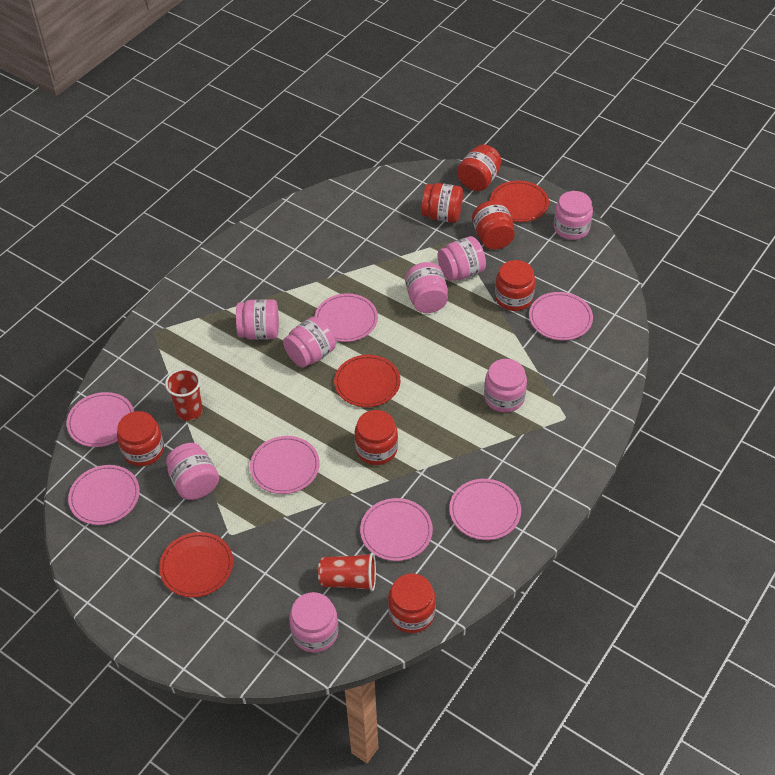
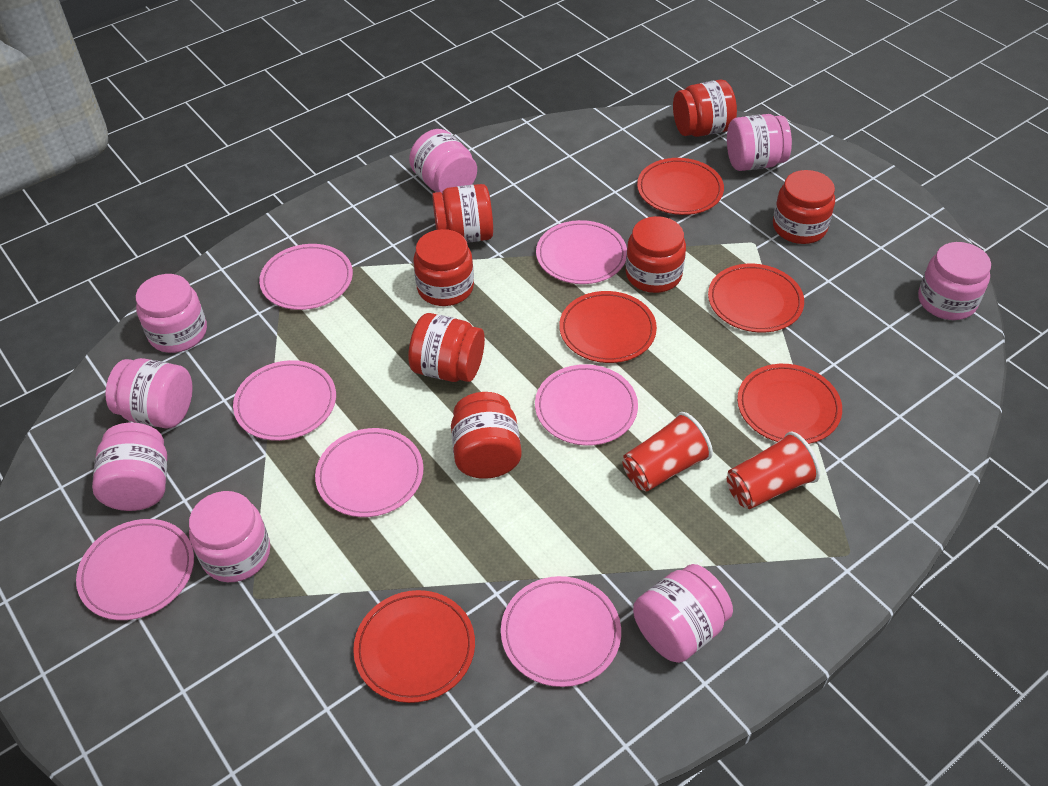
red plate: [159,532,233,597] [334,355,400,407] [490,181,549,222] = 3 -> [353,590,475,703] [559,291,657,363] [637,158,724,215] [708,264,804,333] [737,364,842,444] = 5

